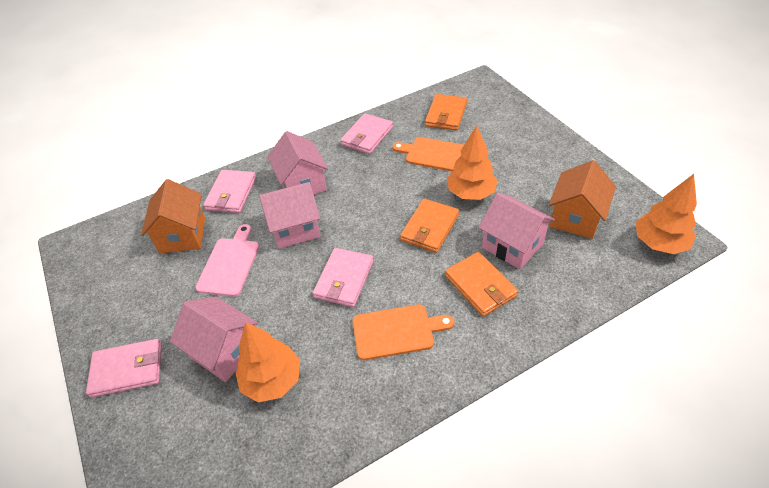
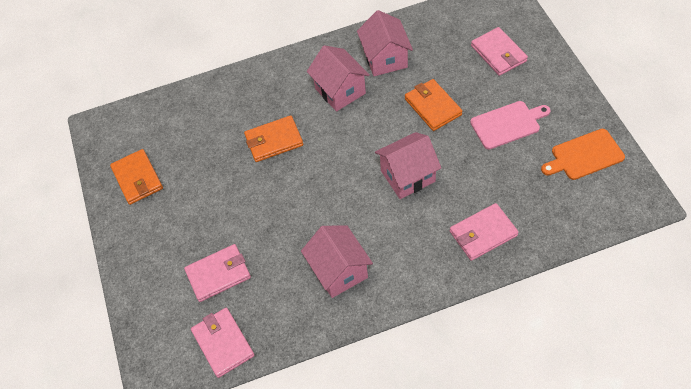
orange cutting board: [353,304,454,360] [392,137,464,172] = 2 -> [541,129,625,180] = 1
orange house: [141,179,205,253] [549,160,616,239] = 2 -> none = 0
orange tree: [235,322,300,402] [447,125,498,200] [636,174,697,254] = 3 -> none = 0

